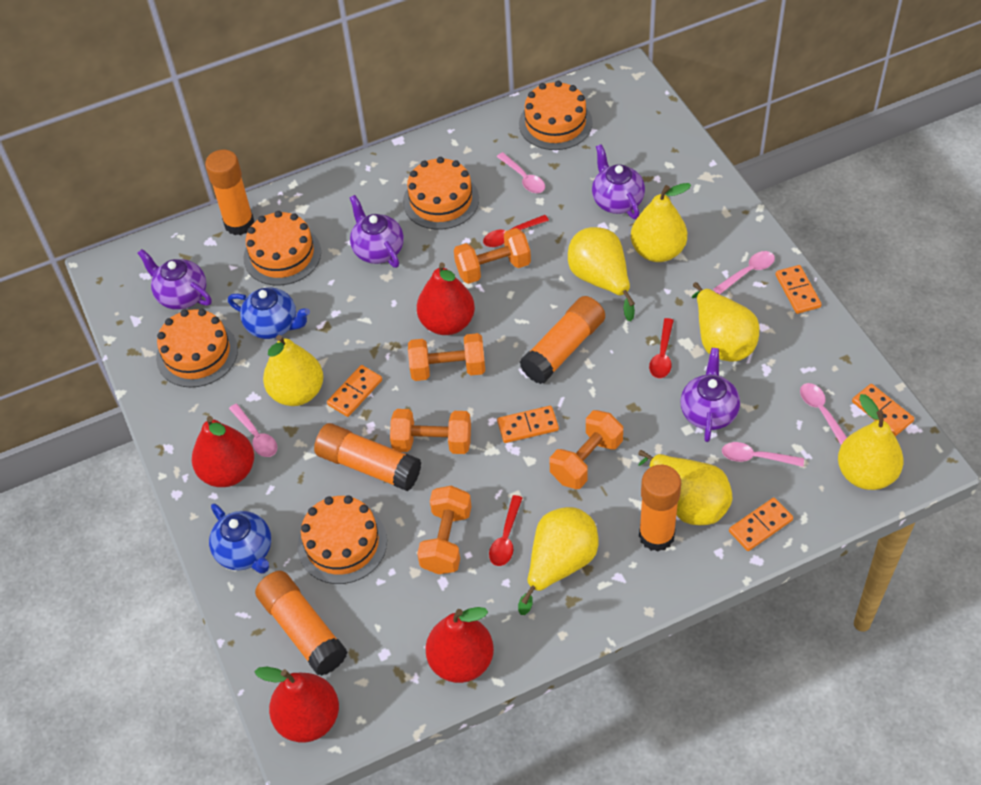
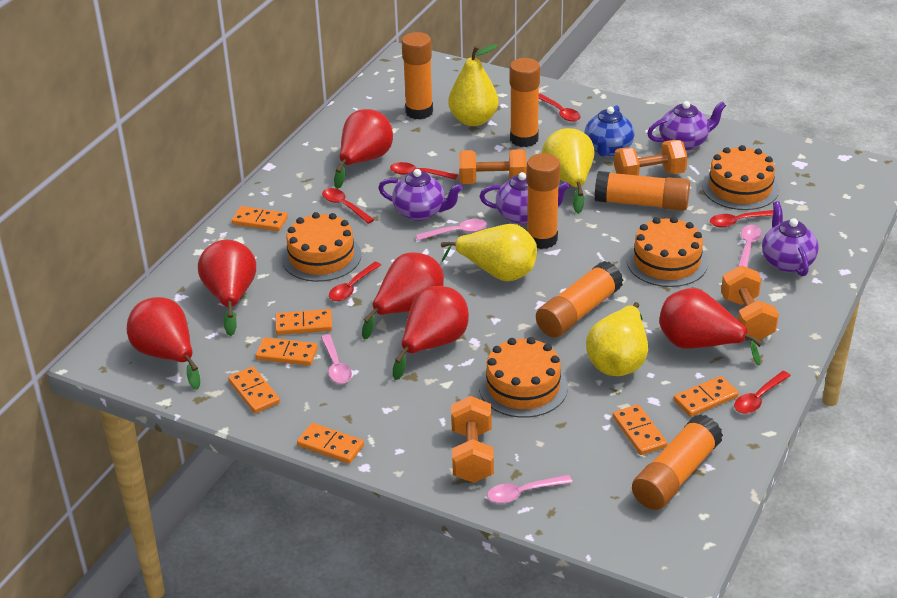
blue teapot: [209,503,271,573] [228,287,310,339] = 2 -> [584,105,634,157] = 1
orange cake: [156,309,238,387] [244,211,321,285] [297,495,387,584] [403,157,479,230] [519,81,593,150] = 5 -> [282,212,361,282] [479,337,568,418] [627,217,708,287] [702,145,779,210] = 4
orange domino: [327,365,382,417] [497,406,559,443] [729,498,793,551] [776,265,822,314] [852,384,914,436] = 5 -> [228,366,280,413] [232,206,288,231] [256,337,318,366] [275,309,332,335] [297,423,364,464] [613,404,667,455] [673,376,739,417] = 7
orange dumbbell: [390,409,471,454] [408,333,485,381] [417,486,472,574] [454,228,531,284] [550,410,623,489] = 5 -> [451,396,494,483] [459,149,527,184] [614,140,688,176] [721,265,779,340] = 4
orange glue stick: [205,149,255,235] [255,571,347,676] [314,423,421,491] [520,296,605,384] [639,465,681,552] = 5 -> [402,32,433,119] [510,58,540,147] [526,153,560,249] [536,261,623,337] [595,171,690,211] [632,414,723,510] = 6
pink spoon: [229,404,277,457] [497,152,545,193] [713,251,775,294] [722,442,804,467] [800,383,847,445] = 5 -> [321,334,352,384] [416,219,487,240] [487,475,573,503] [738,225,762,267] = 4
red pear: [192,416,254,487] [254,667,339,743] [417,262,475,335] [426,607,494,683] = 4 -> [127,297,200,390] [198,240,256,336] [334,109,393,189] [362,252,444,339] [393,286,469,380] [659,288,763,365] = 6
red spoon: [483,215,549,247] [489,495,522,566] [649,318,674,378] = 3 -> [322,188,374,224] [329,262,381,301] [390,162,458,180] [539,94,581,122] [710,210,773,227] [734,371,791,414] = 6
yellow pear: [263,335,323,406] [518,507,598,615] [568,227,635,321] [631,183,691,262] [638,450,732,525] [692,282,759,362] [838,394,904,490] = 7 -> [441,224,537,281] [448,44,499,126] [542,128,595,214] [586,302,648,376] = 4

